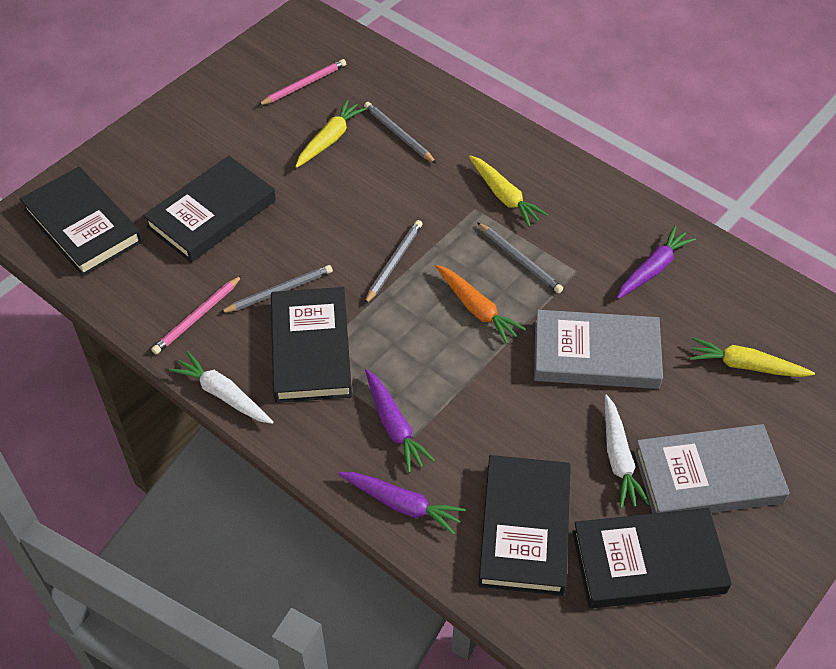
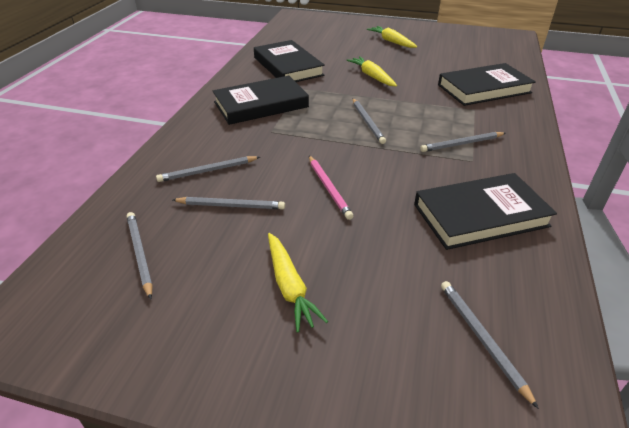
black book: [20,167,143,276] [143,156,276,263] [271,287,352,403] [478,455,571,596] [572,508,732,609] = 5 -> [213,76,309,125] [254,40,325,82] [414,173,557,250] [438,63,536,106] = 4
grey book: [534,310,663,389] [634,424,790,513] = 2 -> none = 0
grey pencil: [220,265,333,313] [364,102,437,164] [364,220,423,305] [477,222,563,293] = 4 -> [127,212,153,299] [156,156,260,182] [173,197,285,209] [353,99,386,144] [420,132,506,152] [441,281,539,409] = 6
orange carrot: [435,265,526,344] = 1 -> none = 0
pink pencil: [151,275,242,354] [257,59,346,106] = 2 -> [309,156,353,220] = 1
purple carrot: [339,472,466,535] [365,369,435,473] [617,226,696,299] = 3 -> none = 0
white carrot: [169,351,274,424] [605,395,650,509] = 2 -> none = 0

